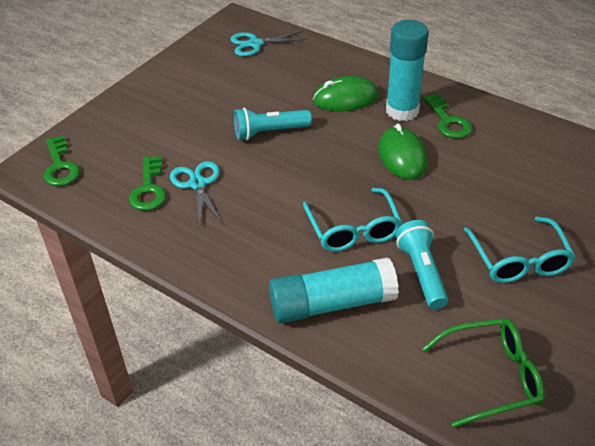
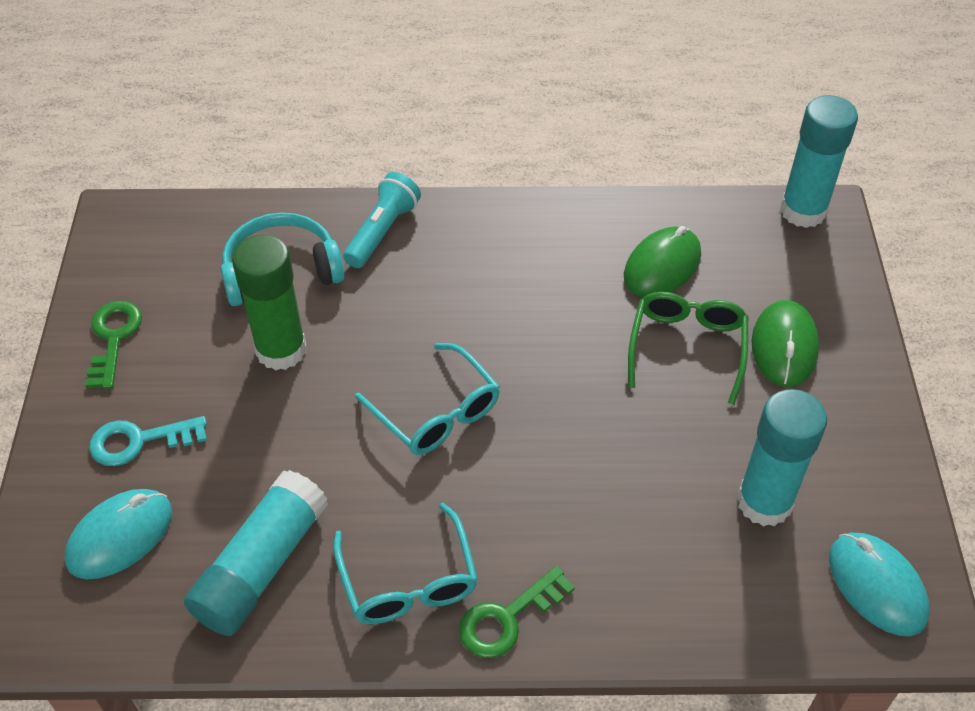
green glue stick: none = 0 -> [232,235,306,371] = 1
green key: [43,135,80,186] [129,156,166,211] [422,93,472,138] = 3 -> [86,301,142,389] [459,566,575,658] = 2
turquoise flashlight: [234,108,312,140] [395,220,448,309] = 2 -> [343,172,421,268] = 1
turquoise glue stick: [269,258,399,323] [386,20,429,121] = 2 -> [184,470,328,636] [737,389,827,527] [780,95,858,228] = 3
turquoise headphones: none = 0 -> [221,212,345,306] = 1
turquoise key: none = 0 -> [89,416,207,466] = 1
turquoise mouse: none = 0 -> [65,489,172,579] [829,533,930,636] = 2
turquoise scissors: [170,161,222,225] [231,31,307,56] = 2 -> none = 0

